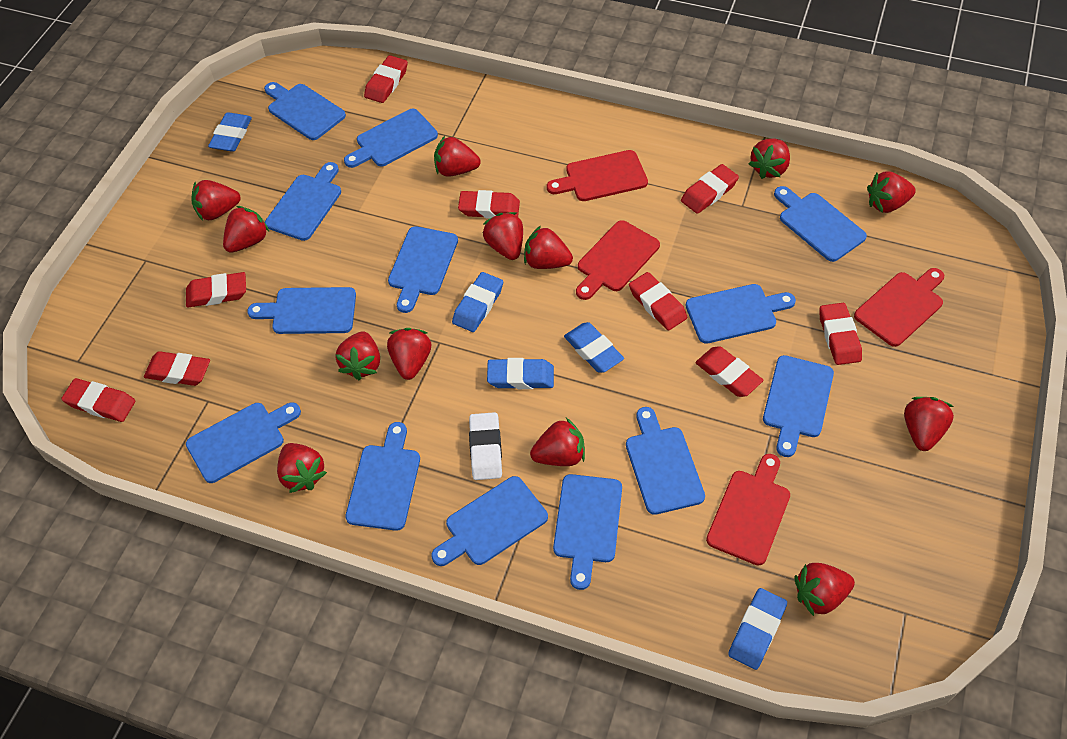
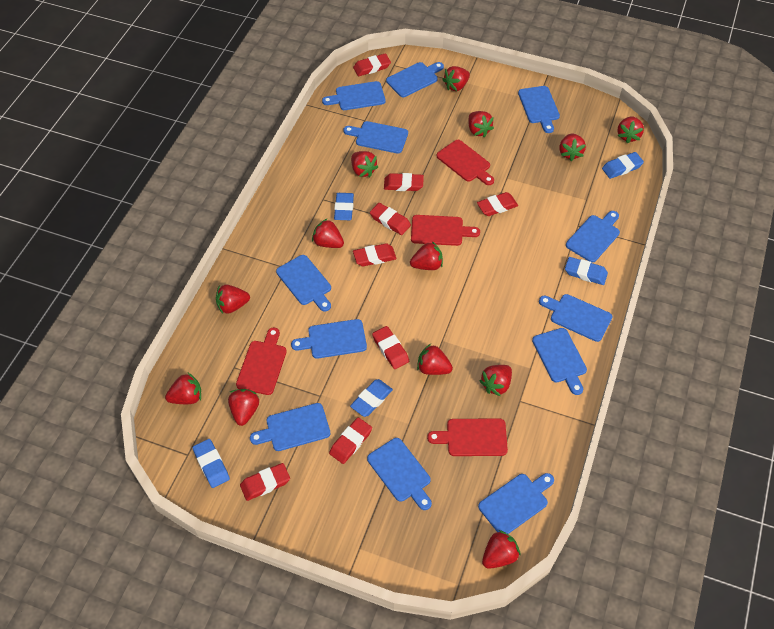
blue cutting board: [186,402,301,483] [247,287,356,334] [264,82,346,140] [265,162,341,241] [344,109,438,168] [345,422,420,531] [388,226,458,313] [431,476,548,566] [553,474,622,590] [626,407,705,515] [685,284,796,344] [763,355,834,457] [774,186,867,262] = 13 -> [250,403,330,451] [276,255,331,312] [291,319,367,359] [322,81,386,110] [343,121,408,154] [367,438,432,510] [386,62,444,97] [478,473,554,534] [518,86,560,133] [532,328,587,395] [539,294,613,342] [566,211,620,263] = 12
red eraser: [61,378,135,422] [144,351,210,386] [186,272,246,308] [364,55,408,103] [458,190,520,219] [629,272,687,331] [681,164,739,214] [696,346,763,397] [819,303,862,365] = 9 -> [240,463,290,501] [329,417,372,464] [353,53,391,76] [353,243,396,266] [370,203,411,235] [372,326,409,369] [384,173,424,191] [477,192,518,216] = 8
white eraser: [469,412,502,480] = 1 -> none = 0

